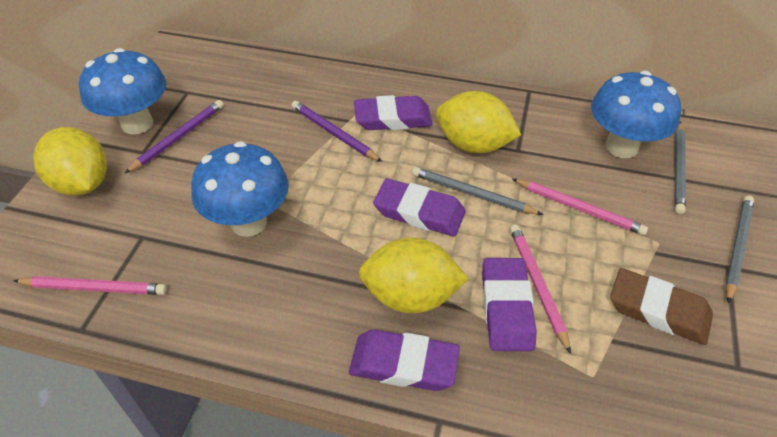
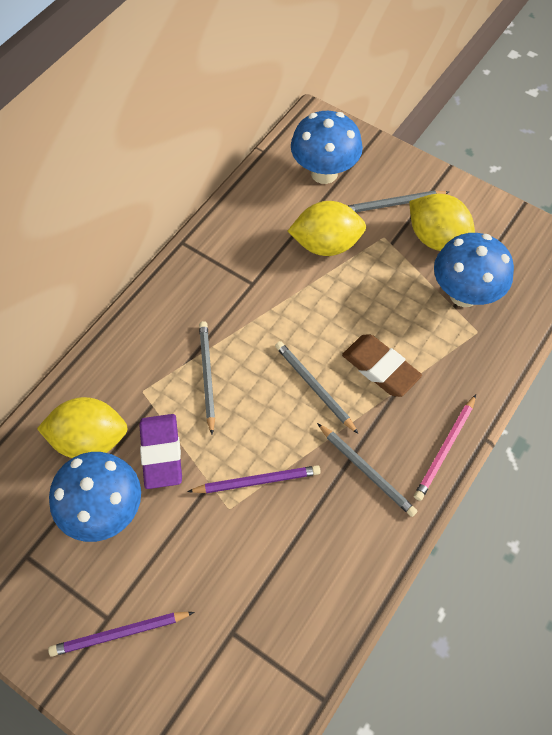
grey pencil: [412,167,543,215] [675,122,686,214] [725,196,754,304] = 3 -> [199,321,215,435] [275,341,358,434] [317,423,417,517] [348,190,449,212] = 4
pink pencil: [13,276,167,295] [510,224,571,354] [512,179,648,235] = 3 -> [414,395,476,501] = 1
purple eraser: [349,330,460,391] [354,95,432,130] [373,179,466,236] [482,258,537,351] = 4 -> [139,414,182,489] = 1

